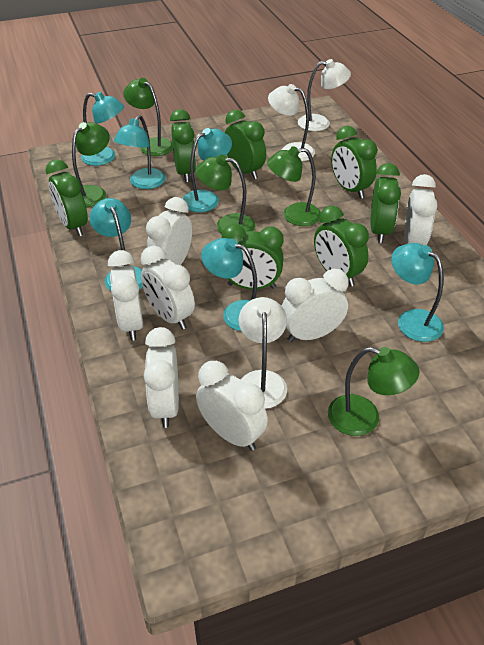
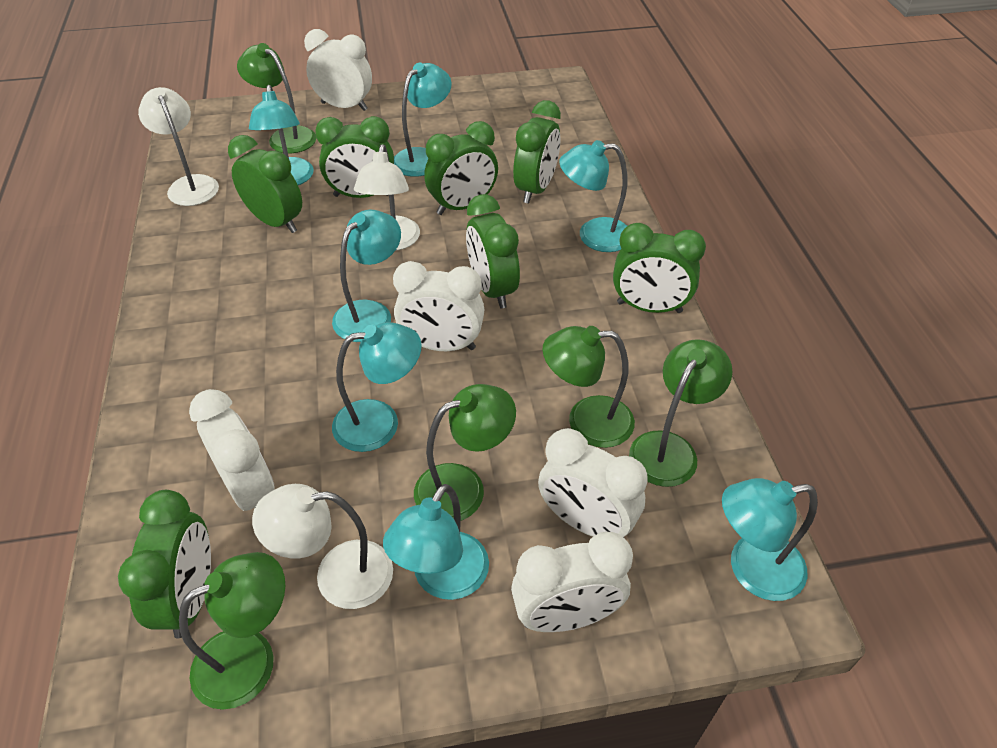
turquoise lamp: [81,92,124,166] [89,198,143,291] [114,115,166,189] [183,128,232,212] [201,238,257,331] [391,243,444,342] = 6 -> [249,85,314,185] [332,210,401,342] [332,322,422,452] [383,484,489,600] [394,62,452,177] [559,140,627,252] [722,478,818,601] = 7
white clock: [108,250,143,341] [141,246,195,330] [144,327,179,428] [146,197,192,265] [196,361,268,451] [282,269,348,342] [404,174,437,245] = 7 -> [189,389,275,511] [304,29,372,111] [393,261,484,351] [511,532,633,632] [538,428,648,537] = 5

